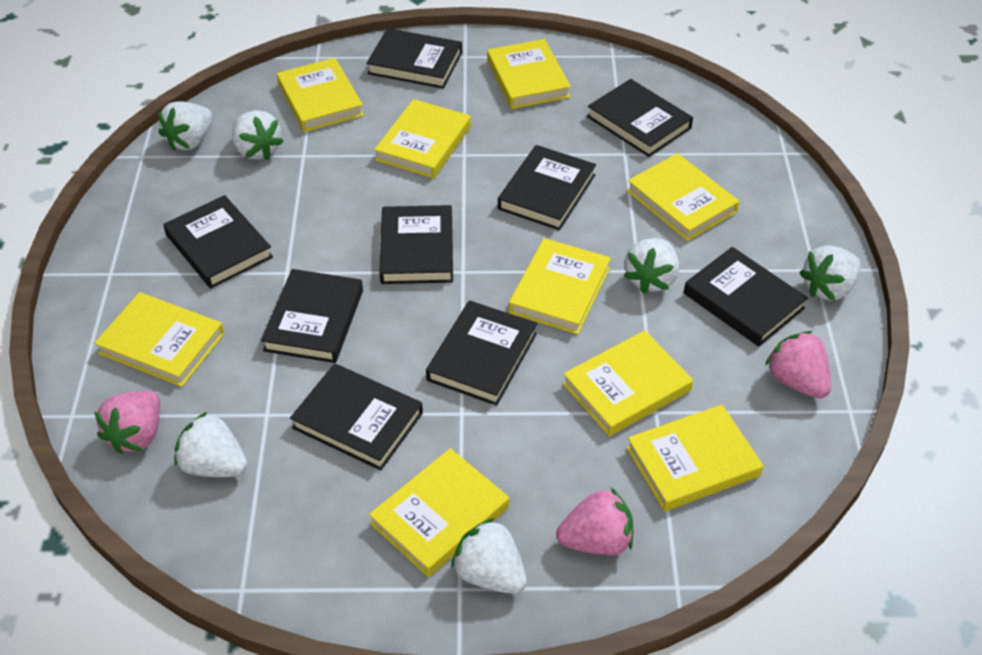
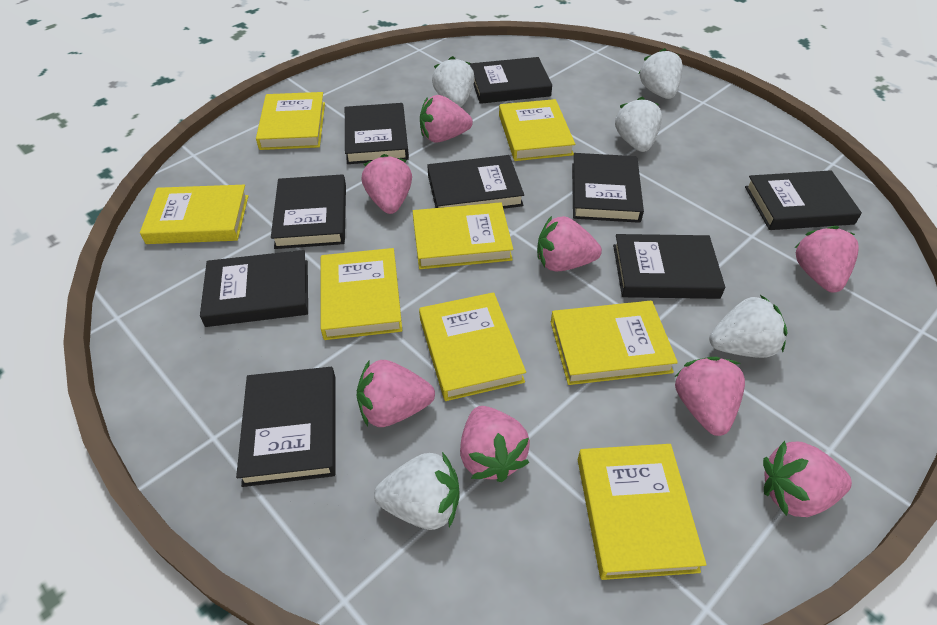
pink strawberry: [94,391,160,455] [556,488,633,556] [765,331,831,398] = 3 -> [356,360,435,427] [362,154,412,214] [420,95,473,143] [460,406,530,482] [537,216,602,271] [675,357,745,436] [763,441,852,517] [794,226,859,292] = 8
white strawberry: [158,101,213,151] [174,412,248,477] [232,110,284,160] [451,518,527,594] [624,238,679,294] [799,245,861,301] = 6 -> [374,452,460,530] [432,56,475,107] [615,97,662,152] [639,48,683,99] [709,295,788,358] = 5
yellow book: [94,292,224,387] [277,58,364,132] [369,448,509,577] [374,99,471,178] [487,39,571,109] [509,238,611,335] [563,330,693,436] [626,405,763,511] [627,153,739,241] = 9 -> [140,185,248,244] [256,92,325,150] [321,248,402,340] [413,202,513,269] [419,292,526,401] [499,99,575,161] [551,301,678,385] [578,444,707,580] = 8

